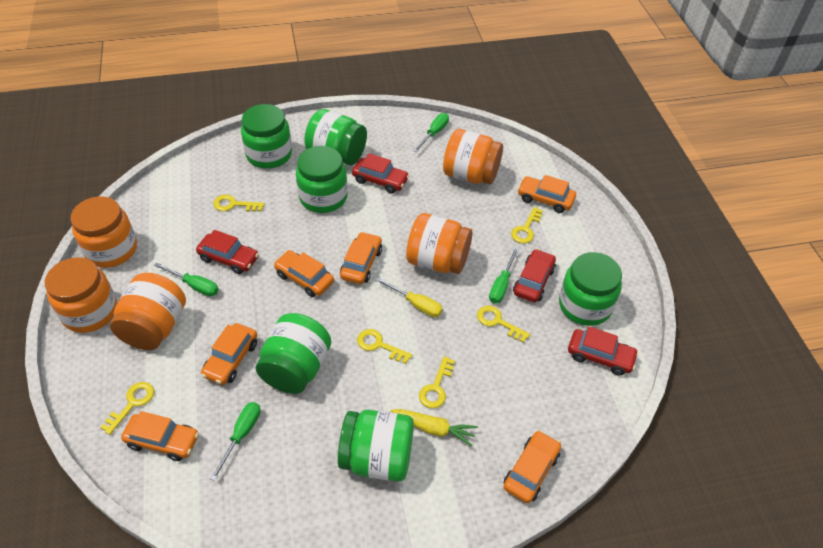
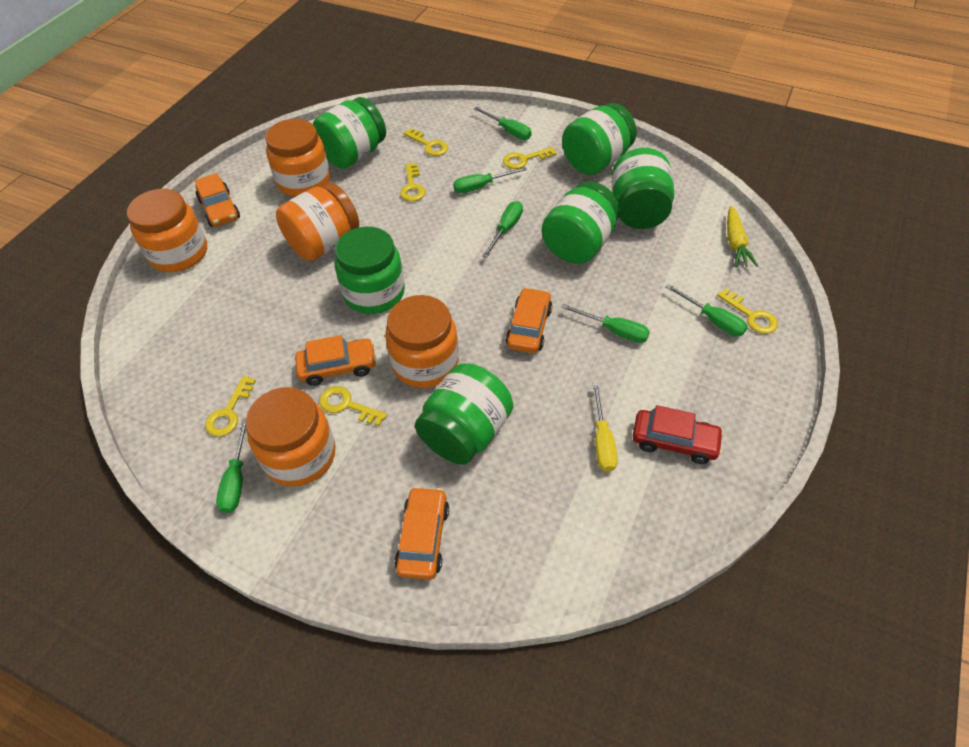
green screwdriver: [154,263,219,296] [210,402,260,481] [413,113,449,152] [489,247,519,303] = 4 -> [216,418,246,513] [453,167,527,193] [474,107,532,140] [482,201,523,258] [561,304,650,343] [666,284,747,336] = 6
orange car: [121,411,199,461] [201,323,257,385] [274,250,334,297] [340,232,382,284] [504,430,561,503] [518,175,576,213] = 6 -> [195,173,240,227] [295,335,377,386] [395,486,449,580] [506,287,552,353] = 4
red car: [196,230,259,274] [352,153,410,194] [513,249,556,302] [568,326,639,376] = 4 -> [633,405,724,464] = 1

